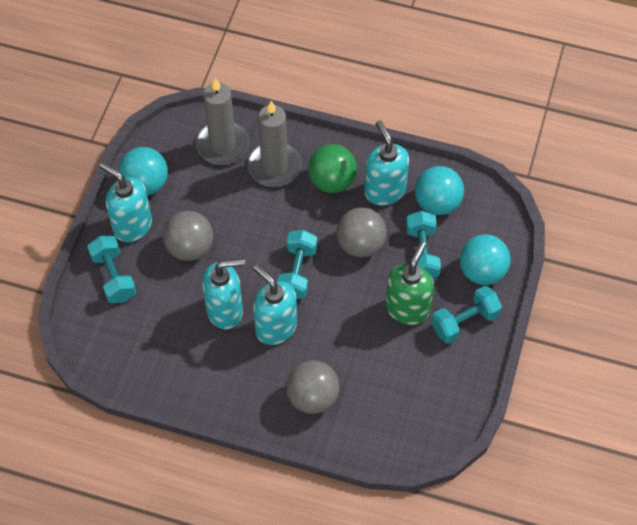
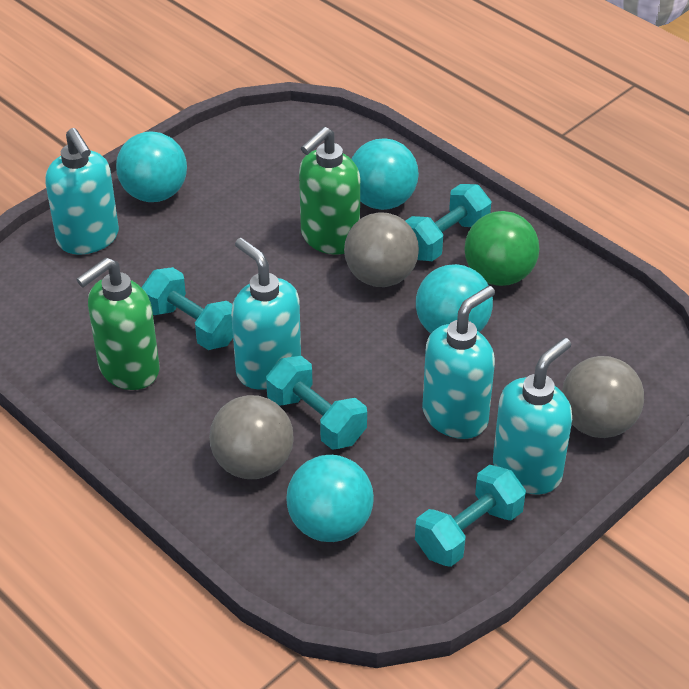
green soap dispenser: [386,241,434,325] = 1 -> [76,258,159,390] [299,127,360,255] = 2
grey candle: [196,78,249,165] [248,101,302,187] = 2 -> none = 0
turquoise ball: [119,147,168,195] [415,166,464,215] [460,234,511,285] = 3 -> [116,131,187,202] [287,455,374,542] [351,138,419,210] [416,264,493,333] = 4

